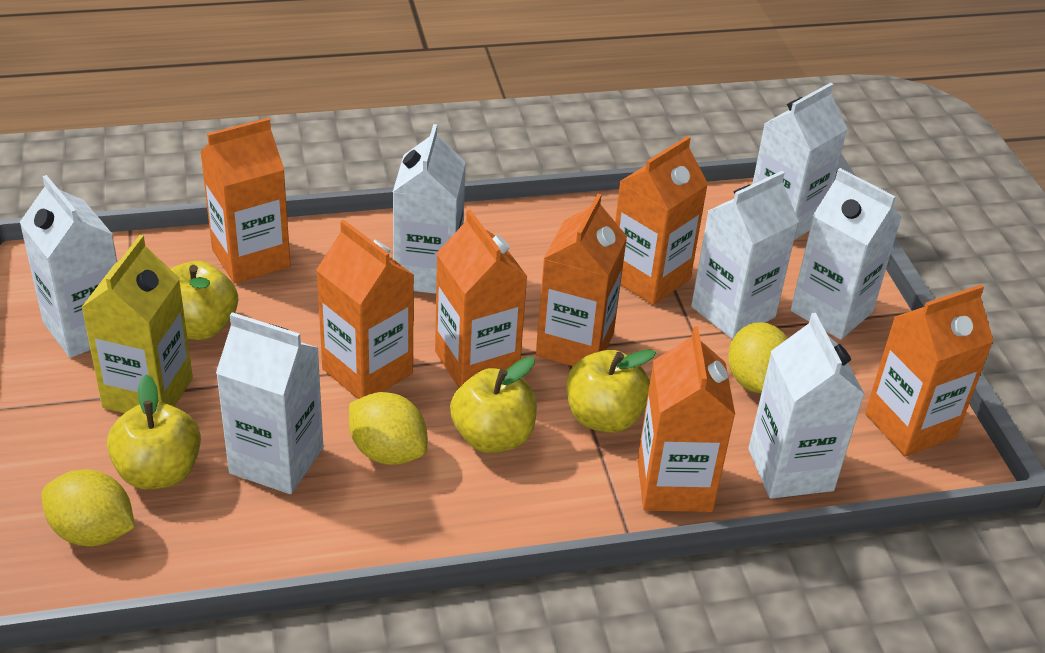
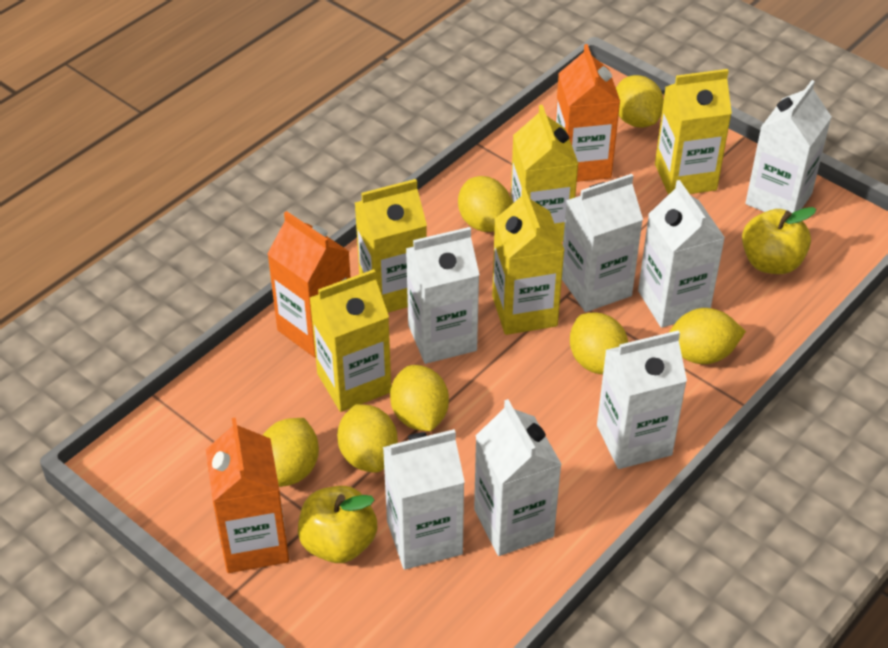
orange carton: [200,118,291,284] [316,220,414,399] [435,210,528,388] [536,194,627,366] [615,136,708,305] [637,326,735,512] [865,284,994,457] = 7 -> [205,417,289,573] [267,211,351,358] [555,44,620,182] = 3
yellow apple: [107,374,201,489] [171,261,238,340] [450,357,537,453] [566,349,656,433] = 4 -> [298,486,377,563] [742,207,816,274] = 2
yellow carton: [81,235,193,413] = 1 -> [310,269,391,412] [355,179,427,313] [492,188,564,335] [510,105,579,242] [655,69,732,195] = 5
yellow lemon: [42,470,135,546] [349,392,428,465] [728,322,788,393] = 3 -> [263,418,319,487] [337,404,398,473] [390,365,449,431] [458,176,511,232] [570,313,628,374] [616,75,664,128] [669,308,746,364] = 7

